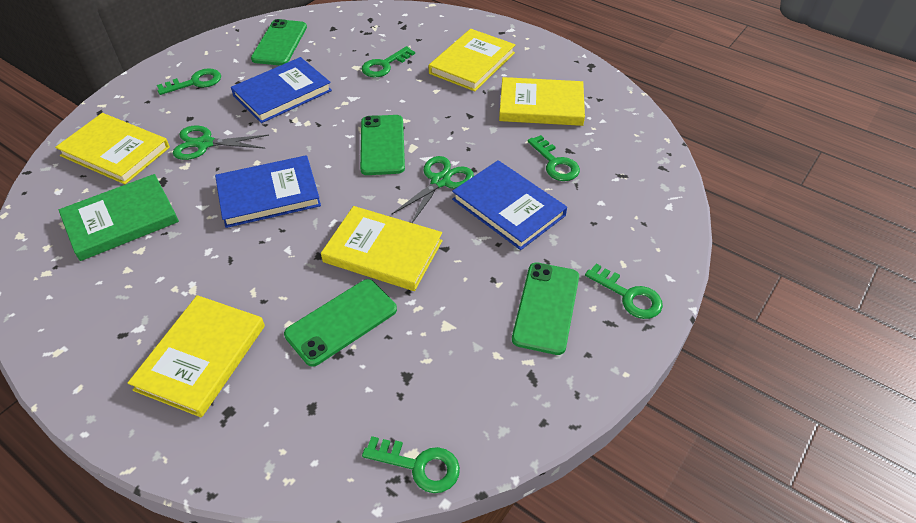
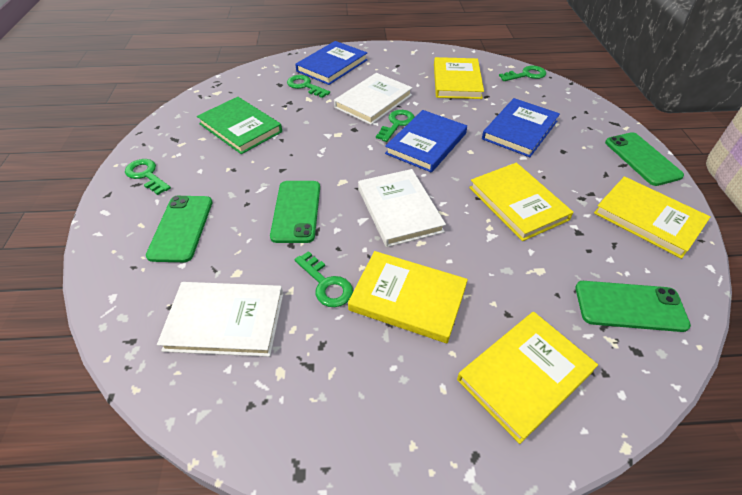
green scissors: [173,126,269,160] [391,156,474,223] = 2 -> none = 0
white book: none = 0 -> [157,282,283,357] [334,73,413,125] [358,169,446,247] = 3

